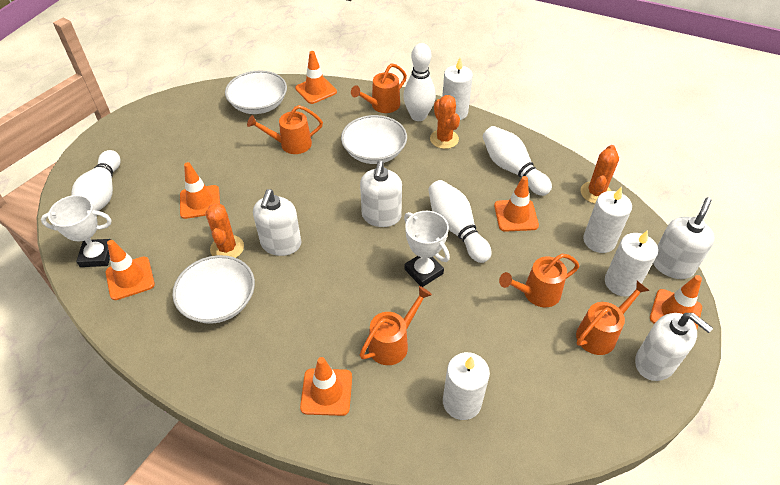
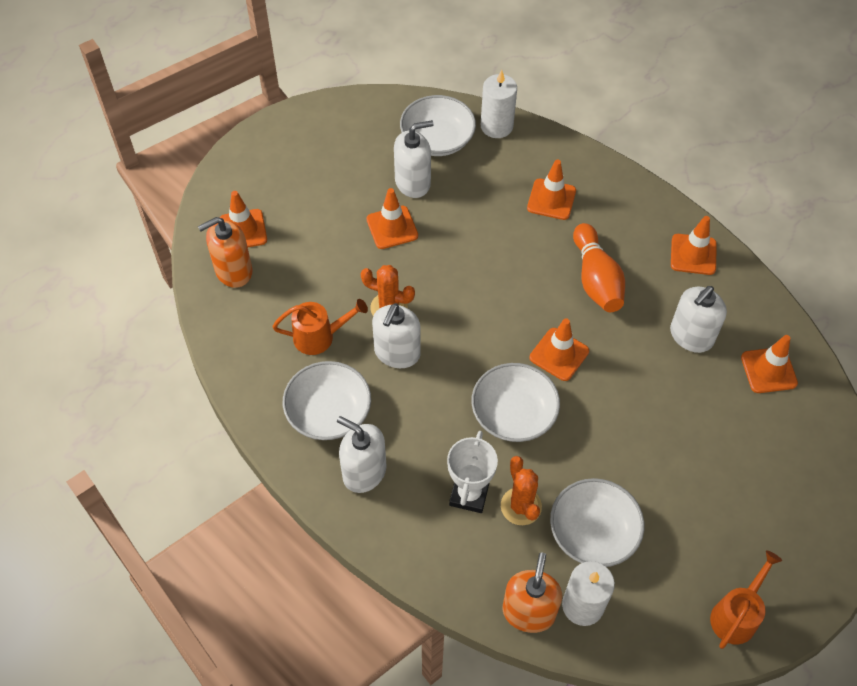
orange bowling pin: none = 0 -> [573,223,625,312] = 1
orange cactus: [206,204,244,258] [430,95,460,149] [580,145,619,204] = 3 -> [361,265,415,316] [501,456,542,525] = 2
orange soap dispenser: none = 0 -> [198,217,252,288] [502,553,562,633] = 2
orange watering can: [247,105,323,154] [351,63,407,113] [360,286,432,365] [499,254,579,307] [576,281,650,355] = 5 -> [272,299,368,355] [710,551,782,649] = 2
white bowl: [172,255,255,324] [225,71,287,114] [341,115,407,164] = 3 -> [283,361,371,440] [400,95,476,156] [472,363,560,442] [550,478,644,567] = 4
white bowling pin: [71,150,121,211] [403,43,436,121] [428,180,491,263] [483,126,552,196] = 4 -> none = 0
white candle: [442,58,473,120] [443,352,490,420] [583,187,632,253] [605,230,658,297] = 4 -> [481,70,517,138] [562,561,615,626] = 2
white trophy: [41,195,112,267] [404,211,450,287] = 2 -> [447,431,498,513] = 1

